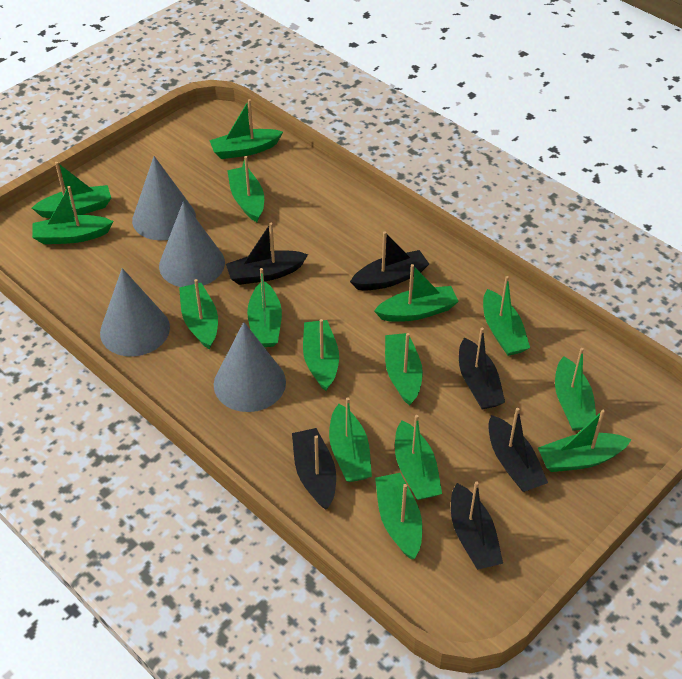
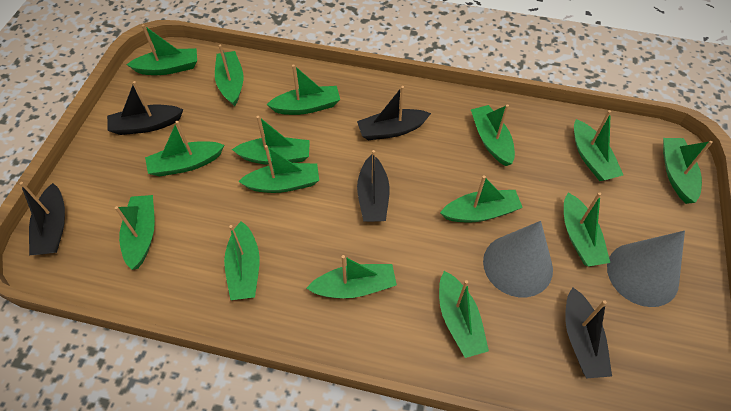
black boat: [226,223,308,285] [292,428,336,510] [350,232,429,291] [451,481,503,570] [459,328,505,409] [488,408,548,492] = 6 -> [20,182,65,255] [107,81,183,135] [357,86,431,140] [357,150,389,222] [565,287,612,378] = 5
grey cone: [100,268,170,357] [132,156,196,241] [159,202,225,287] [214,322,286,412] = 4 -> [483,221,553,297] [607,231,685,307] = 2

